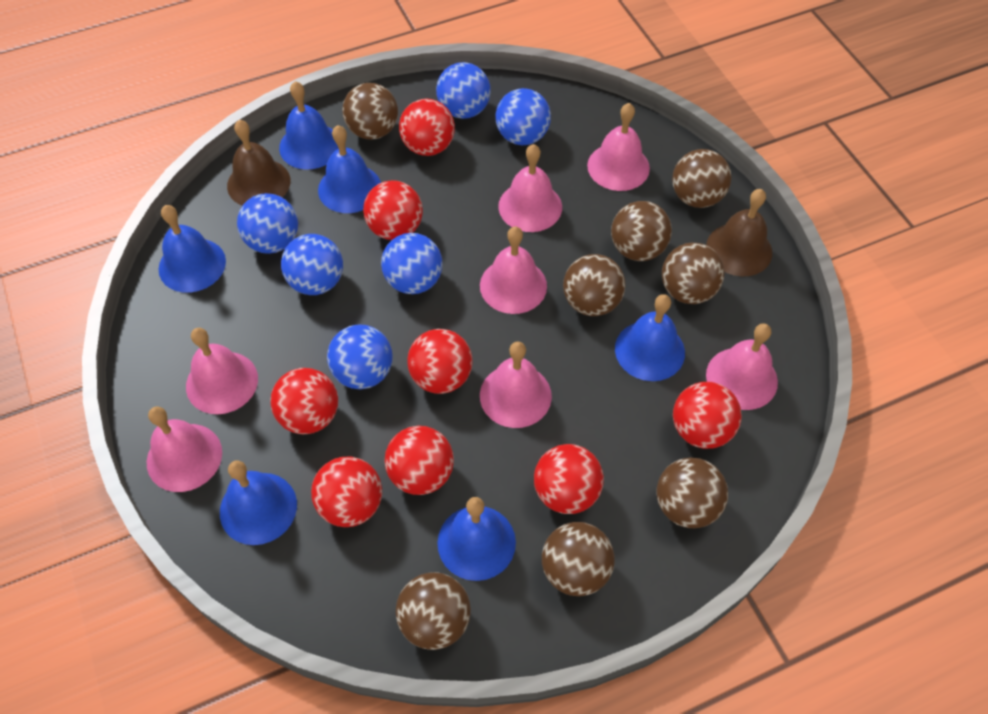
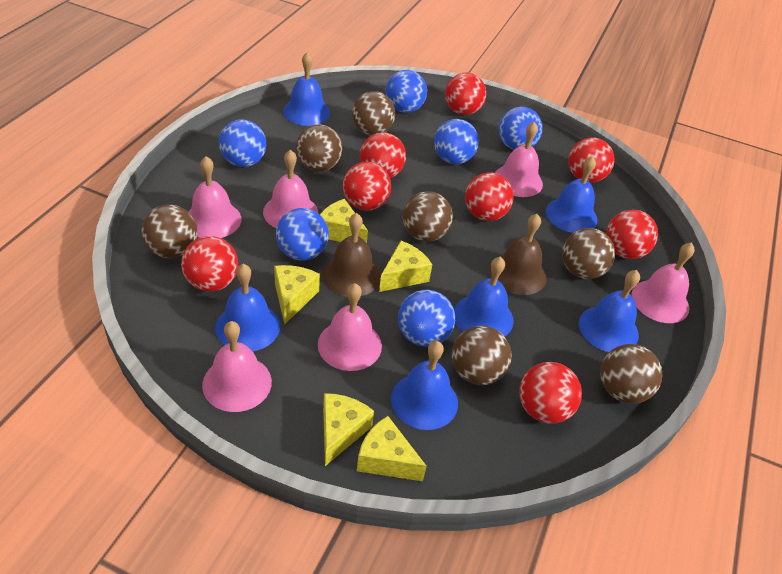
brown ball: [342,83,398,140] [396,572,471,650] [542,522,615,596] [563,254,626,316] [611,201,672,261] [656,457,728,528] [662,242,725,304] [672,149,731,208] = 8 -> [141,205,197,258] [296,124,342,171] [352,91,395,135] [403,191,453,242] [452,326,512,385] [562,228,615,279] [600,344,663,404] = 7
pink bell: [147,406,222,492] [186,328,258,414] [480,226,547,314] [480,342,552,428] [498,144,562,232] [587,103,650,191] [706,323,778,410] = 7 -> [188,156,241,238] [202,321,272,412] [263,150,318,228] [318,283,382,371] [495,122,543,197] [632,242,695,323] = 6
yellow cheese: none = 0 -> [274,265,320,325] [320,199,368,243] [323,393,374,466] [357,416,427,481] [379,241,432,292] = 5

